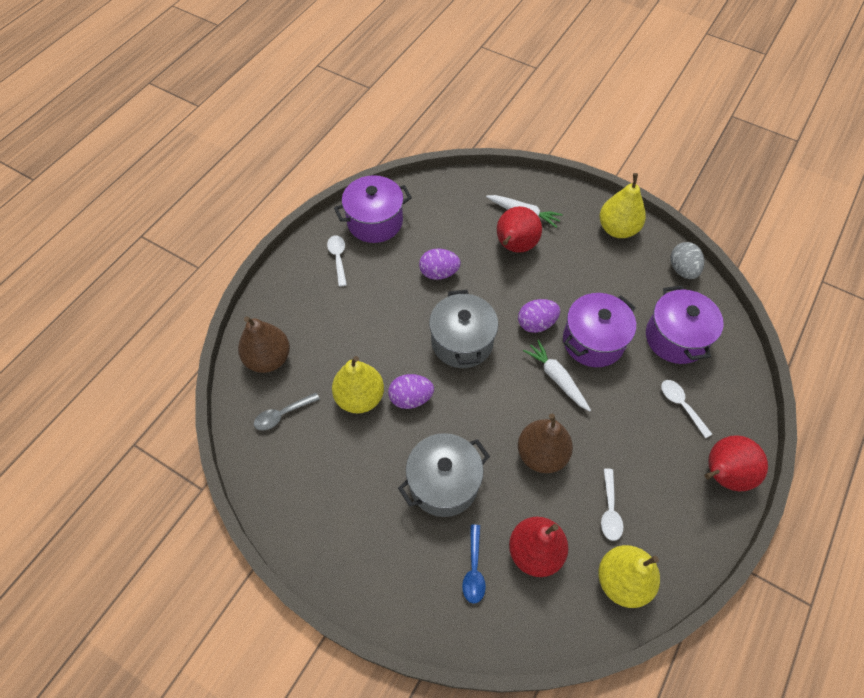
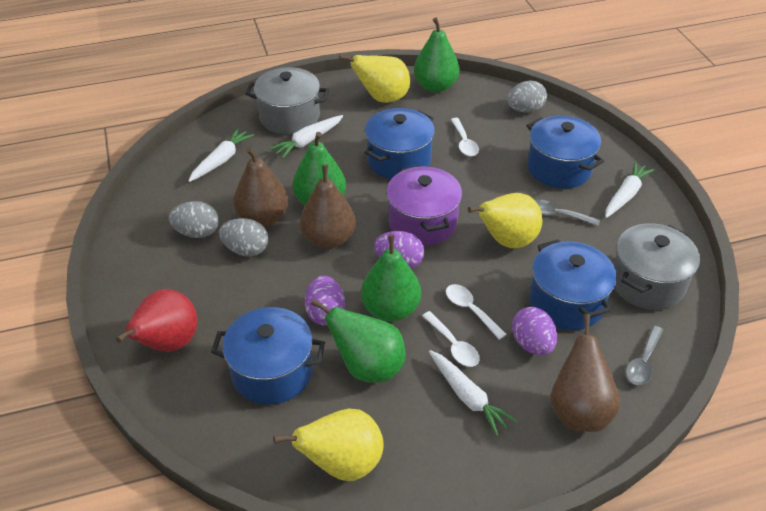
blue pot: none = 0 -> [211,307,325,405] [364,108,435,179] [527,116,604,189] [529,239,617,330] = 4
blue spoon: [462,525,486,604] = 1 -> none = 0
brown pear: [238,316,290,373] [518,414,573,473] = 2 -> [233,147,288,227] [300,164,356,249] [550,314,620,432] = 3
green pear: none = 0 -> [293,132,346,205] [311,299,406,383] [361,234,421,322] [414,17,459,93] = 4
grey egg: [671,242,704,279] = 1 -> [169,201,219,238] [219,218,268,257] [507,80,547,113] = 3
grey spoon: [254,393,320,430] = 1 -> [535,200,600,226] [626,326,664,385] = 2
purple pot: [334,175,412,243] [563,293,636,367] [646,285,724,364] = 3 -> [386,165,462,246] = 1
red pear: [497,206,542,253] [509,517,568,577] [705,435,768,491] = 3 -> [116,289,197,352] = 1
white carrot: [486,195,563,228] [523,340,591,411] = 2 -> [188,128,254,182] [269,115,343,159] [429,350,517,436] [605,161,655,218] = 4

